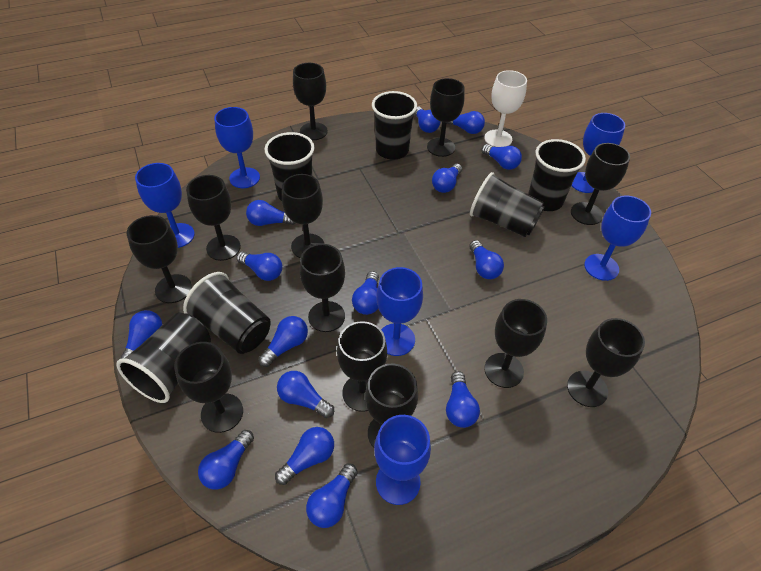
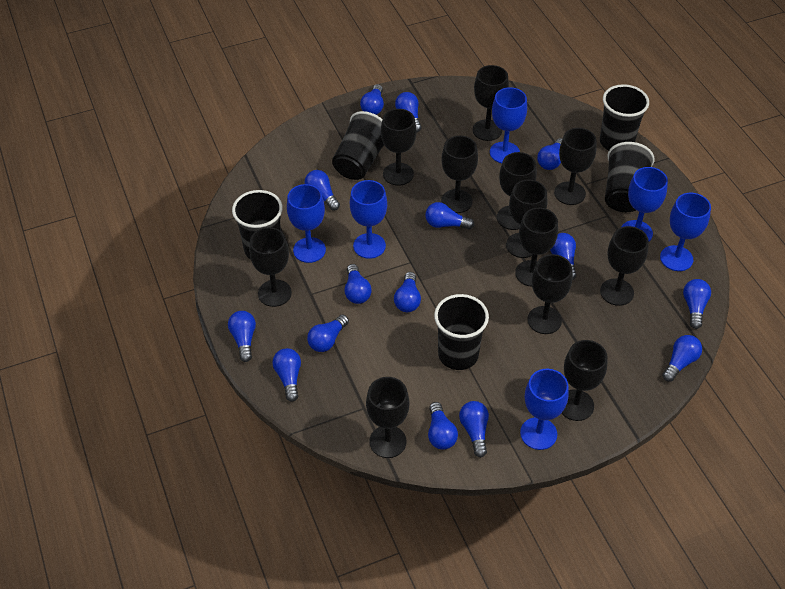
black cup: [116,312,211,403] [183,272,271,354] [264,132,314,201] [372,91,417,160] [470,172,545,237] [528,139,586,211] = 6 -> [232,190,283,259] [332,111,384,180] [434,294,489,370] [600,84,649,150] [605,142,655,212] = 5
white goblet: [484,70,527,147] = 1 -> none = 0

